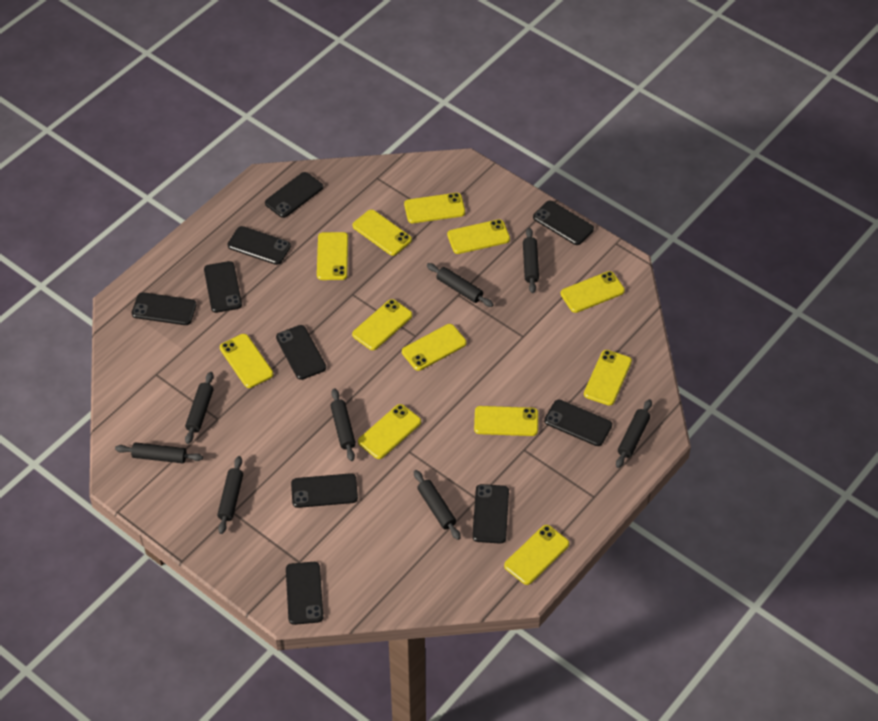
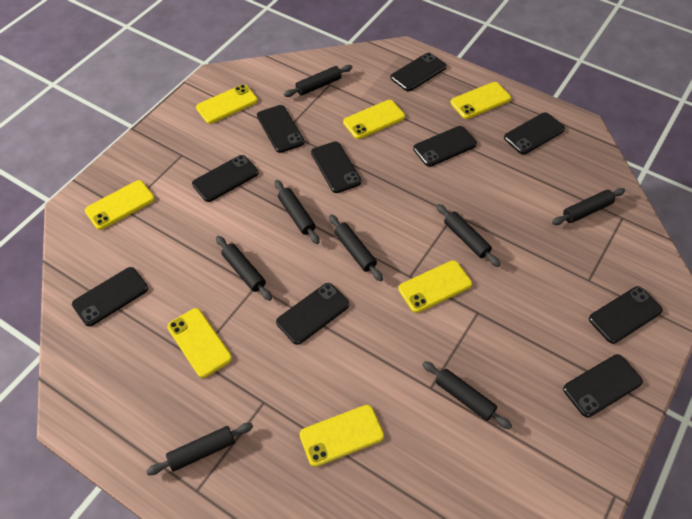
yellow phone: [220,334,273,388] [317,232,348,280] [352,299,412,350] [353,210,412,256] [358,404,421,459] [402,324,467,371] [404,193,465,223] [447,219,510,254] [474,406,538,436] [504,525,569,585] [561,271,625,313] [584,350,632,406] = 12 -> [85,180,155,230] [167,308,232,378] [196,84,258,124] [300,405,384,467] [343,100,405,139] [399,260,472,313] [451,82,511,119] = 7

